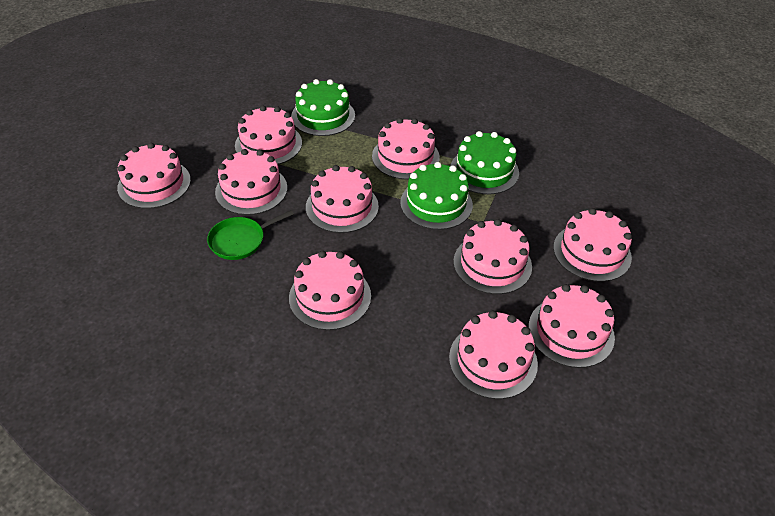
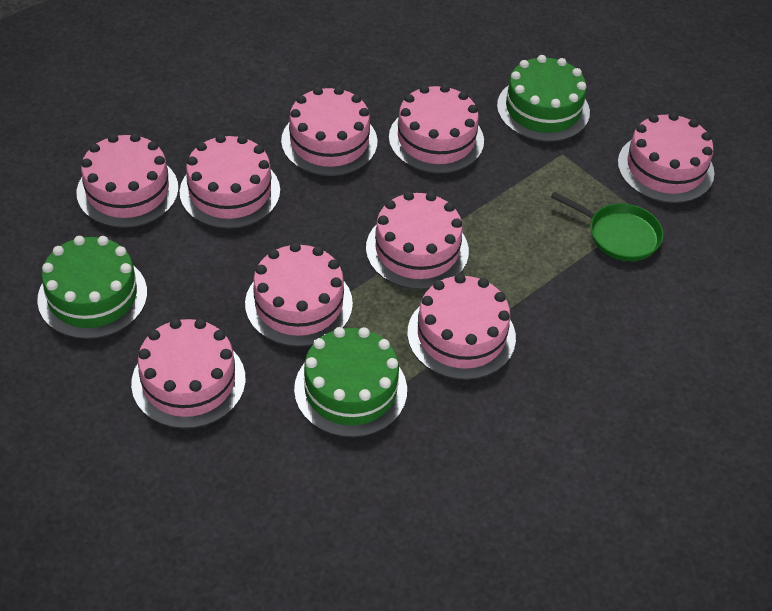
pink cake: [117,143,191,209] [215,149,287,215] [235,106,302,165] [289,251,371,330] [306,165,379,233] [372,118,440,180] [449,310,538,399] [453,219,532,294] [529,284,615,368] [553,208,632,282] = 10 -> [77,133,179,228] [131,318,246,429] [180,134,280,229] [245,242,353,347] [281,86,377,176] [366,191,469,290] [389,84,484,173] [407,274,516,380] [618,112,714,203] = 9

